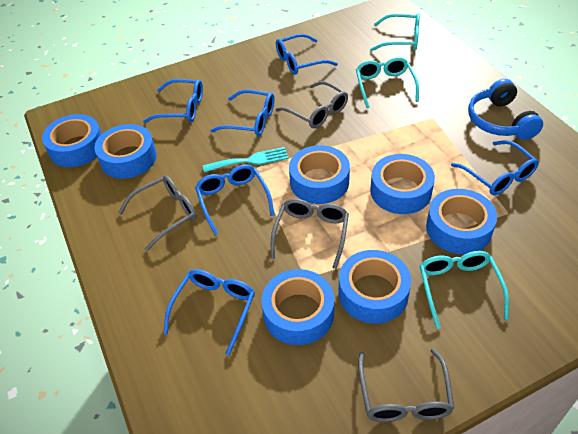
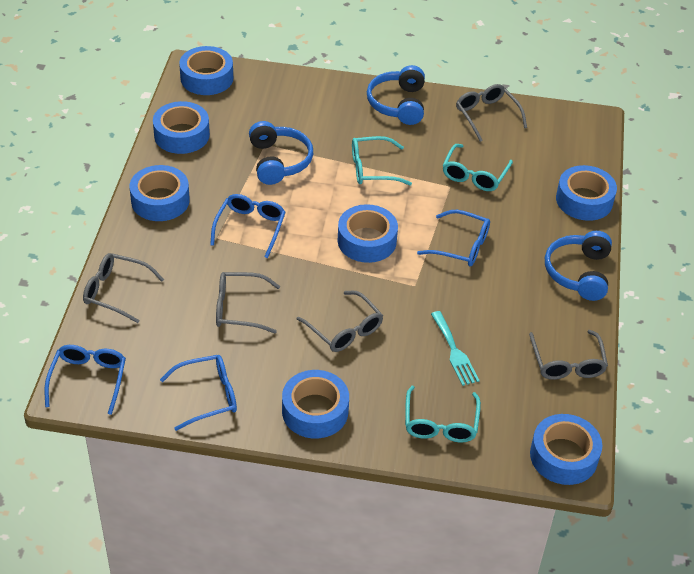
blue glasses: [143,79,203,123] [164,269,255,355] [195,164,274,235] [210,90,274,136] [276,34,338,75] [451,140,539,195] = 6 -> [44,345,126,415] [160,355,237,431] [210,194,286,258] [417,210,490,266] = 4
blue headphones: [468,79,543,140] = 1 -> [249,121,313,185] [367,65,425,125] [545,231,612,301] = 3
grey glasses: [118,175,197,251] [271,199,349,269] [276,81,348,129] [358,348,454,422] = 4 -> [83,253,164,323] [216,272,280,333] [297,291,383,352] [456,84,527,142] [529,330,608,380] = 5

